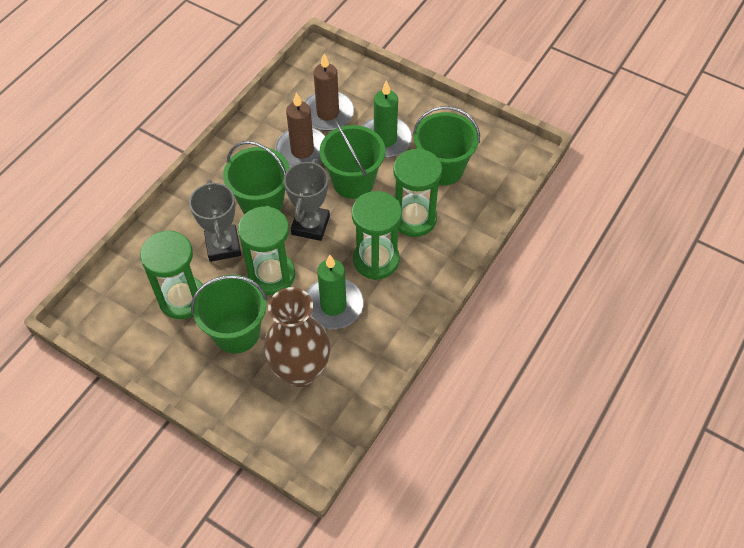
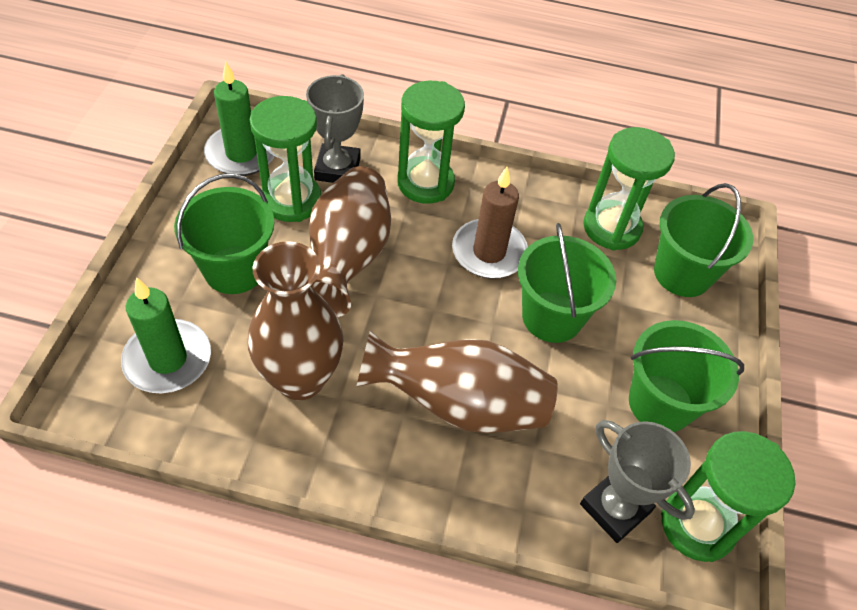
brown candle: [275,92,325,167] [304,53,354,131] = 2 -> [452,167,528,279] = 1
brown vase: [264,287,330,387] = 1 -> [248,241,344,400] [309,166,391,317] [356,331,558,433] = 3

